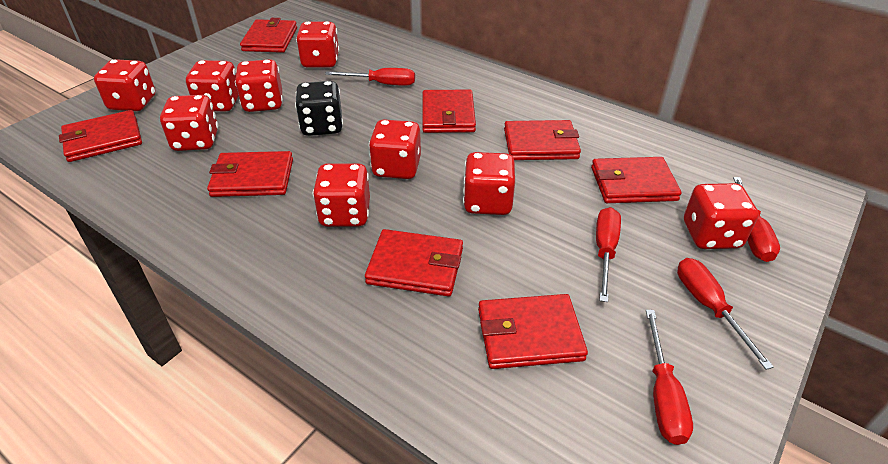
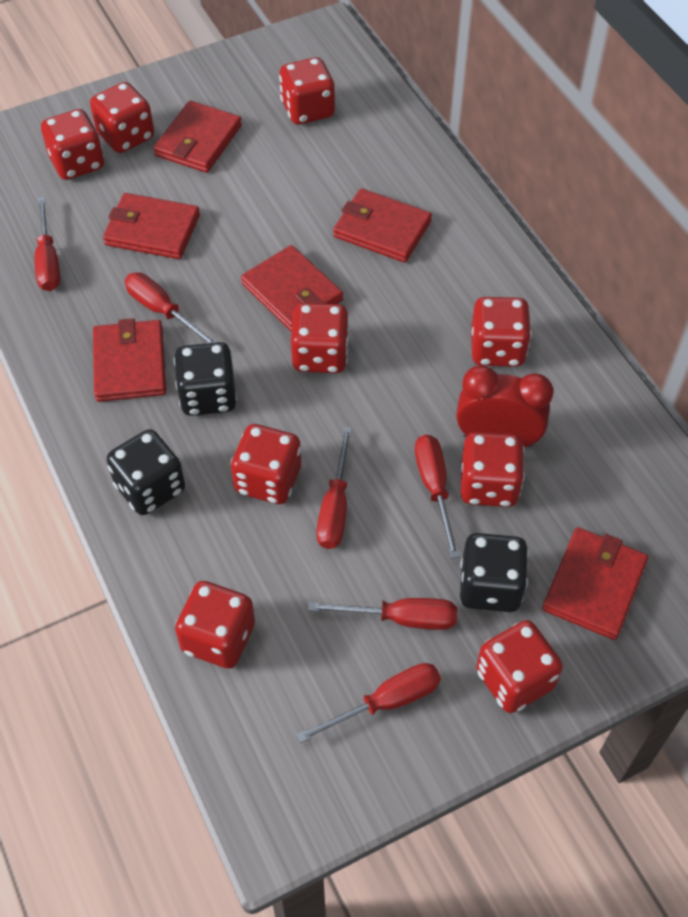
black dice: [295,81,343,136] = 1 -> [107,429,185,515] [174,342,237,416] [460,533,529,612] = 3
red clock: none = 0 -> [456,366,553,447] = 1
red screwdriver: [325,68,415,86] [596,207,621,302] [646,310,693,445] [677,258,774,370] [733,177,780,262] = 5 -> [35,197,60,291] [125,272,217,343] [296,663,441,743] [308,598,457,630] [316,426,352,549] [415,435,460,559] = 6
red wallet: [59,110,142,162] [207,151,293,197] [240,18,297,53] [365,229,463,297] [422,90,476,133] [478,294,588,369] [504,120,581,160] [591,157,682,203] = 8 -> [93,318,166,402] [103,193,200,259] [153,101,242,173] [241,245,343,332] [333,188,432,263] [542,527,648,640] = 6

